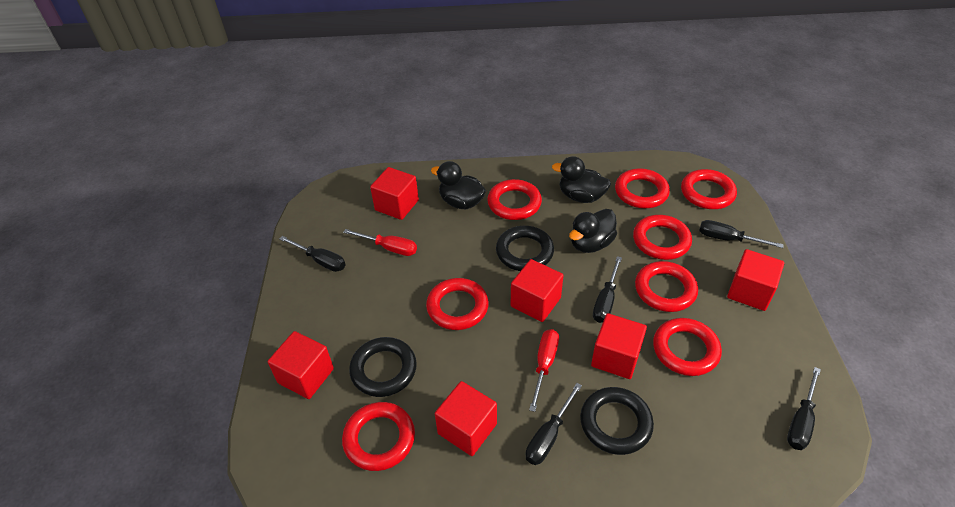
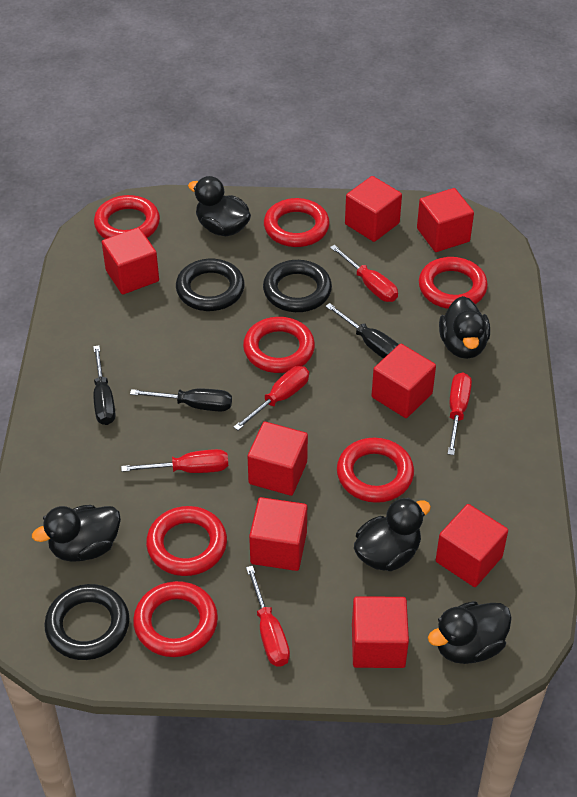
black duck: [431,161,486,209] [552,156,611,203] [569,209,617,253] = 3 -> [32,505,121,562] [188,176,251,236] [354,497,431,571] [428,601,512,664] [439,296,490,359] = 5
black screwdriver: [279,236,346,272] [526,383,582,465] [593,256,622,323] [699,220,784,248] [787,367,821,450] = 5 -> [93,345,116,425] [130,389,232,411] [325,303,399,359] = 3
red cube: [268,331,334,399] [370,167,419,220] [435,381,497,456] [511,259,564,322] [591,313,647,379] [727,249,784,311] = 6 -> [102,227,159,295] [248,421,308,496] [249,497,307,571] [345,176,402,242] [352,596,409,668] [372,344,436,418] [417,188,474,252] [436,504,508,587] = 8
red ring: [342,402,415,471] [426,278,489,330] [487,179,542,220] [615,168,670,208] [633,215,692,260] [635,261,698,312] [653,318,722,376] [681,169,737,209] = 8 -> [94,195,160,239] [133,581,218,657] [146,506,227,576] [243,317,315,373] [264,198,330,247] [337,438,414,503] [419,257,488,309] = 7
red screwdriver: [343,229,417,256] [529,329,559,412] = 2 -> [121,449,228,473] [234,366,309,430] [246,566,290,666] [330,245,398,302] [448,372,472,455] = 5

